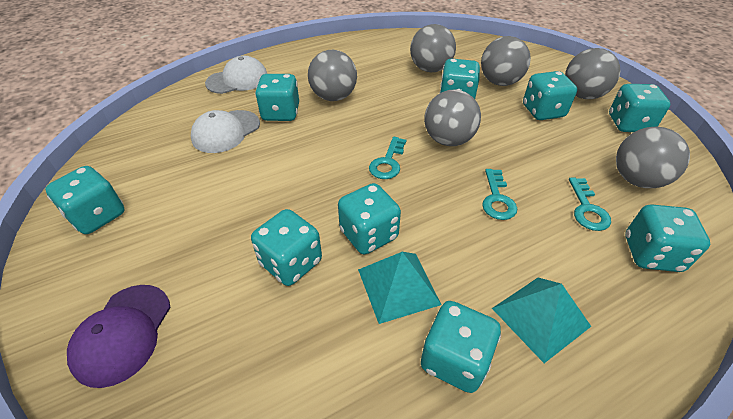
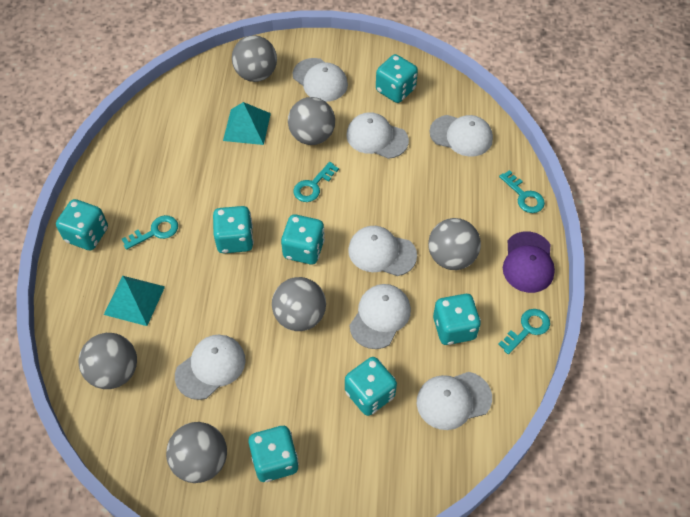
turquoise dice: [45,166,125,234] [251,209,322,286] [255,74,299,121] [338,183,401,255] [421,301,501,393] [439,58,480,99] [523,71,577,120] [609,84,670,132] [626,204,710,272] = 9 -> [56,199,108,251] [213,206,254,253] [248,426,299,482] [281,214,325,264] [345,357,397,416] [376,54,418,103] [433,294,481,345] = 7
turquoise key: [369,137,406,179] [482,169,517,220] [569,178,611,231] = 3 -> [122,215,178,250] [293,162,339,202] [498,309,550,354] [499,170,545,213] = 4
white cap: [191,110,260,153] [205,56,267,94] = 2 -> [175,335,246,400] [293,58,348,102] [346,112,409,159] [348,226,417,276] [349,284,411,349] [417,372,492,430] [429,115,493,157] = 7

